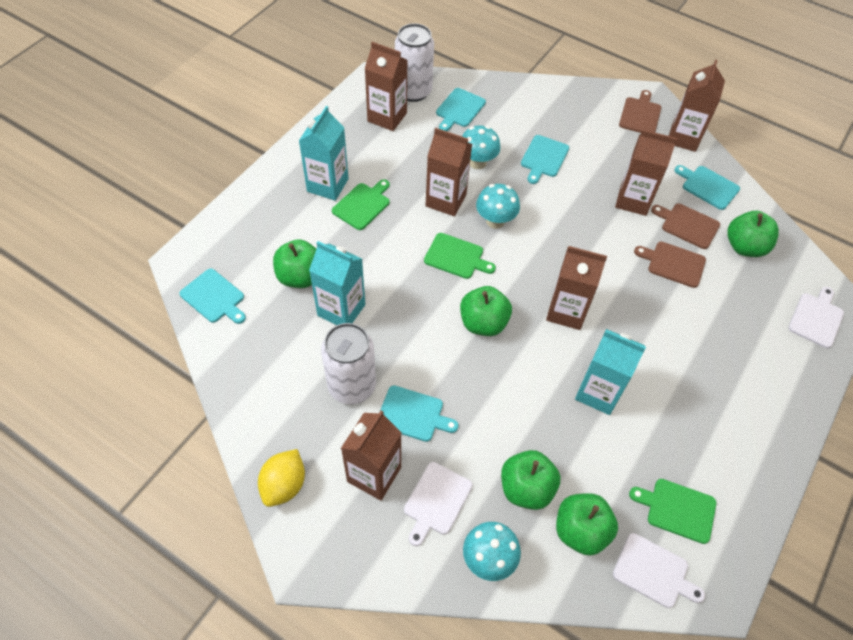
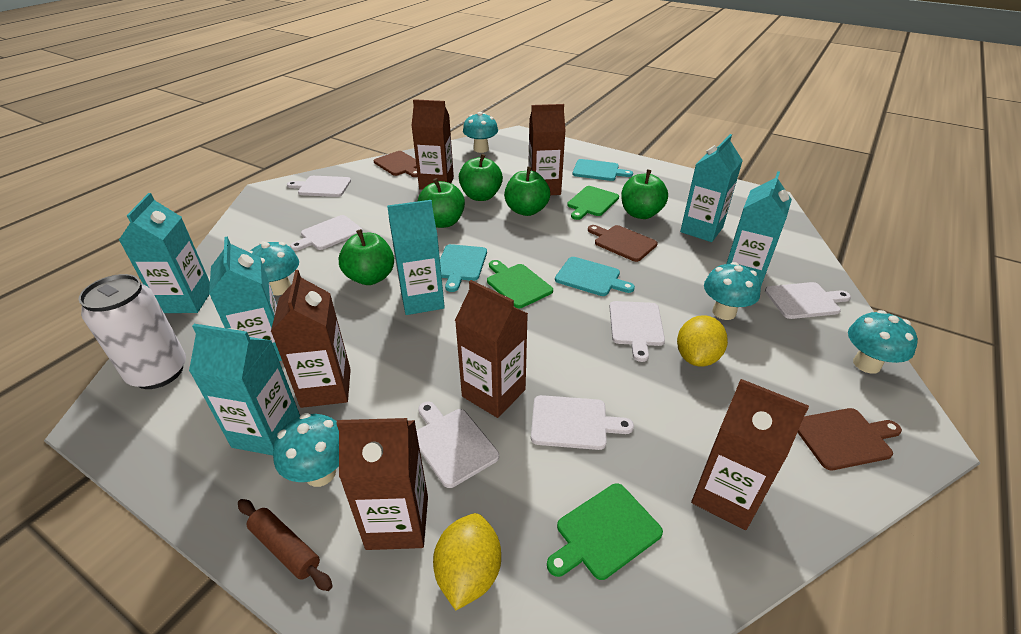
brown rolling pin: none = 0 -> [238,499,333,591] = 1
turquoise carton: [299,106,349,201] [309,241,365,325] [575,329,646,415] = 3 -> [119,193,210,313] [189,324,300,455] [209,236,282,361] [387,200,445,315] [680,134,743,242] [726,171,792,285] = 6
turquoise cutting board: [180,269,246,324] [380,385,458,442] [436,88,486,131] [521,135,569,184] [674,165,740,210] = 5 -> [440,244,487,292] [555,257,635,296] [572,159,633,181] = 3
turquoise mushroom: [462,125,500,169] [463,522,521,581] [476,184,520,229] = 3 -> [249,241,299,295] [273,413,339,487] [463,112,498,153] [704,262,761,320] [848,310,918,374] = 5
white can: [321,323,376,404] [395,23,434,102] = 2 -> [79,274,186,389] = 1
white cutting board: [404,462,473,546] [613,533,705,608] [788,287,844,348] = 3 -> [287,176,351,197] [290,215,363,251] [416,402,499,488] [531,395,634,450] [610,301,665,362] [765,282,851,319] = 6
yellow lemon: [258,449,305,507] = 1 -> [433,513,501,610] [677,315,728,367] = 2

